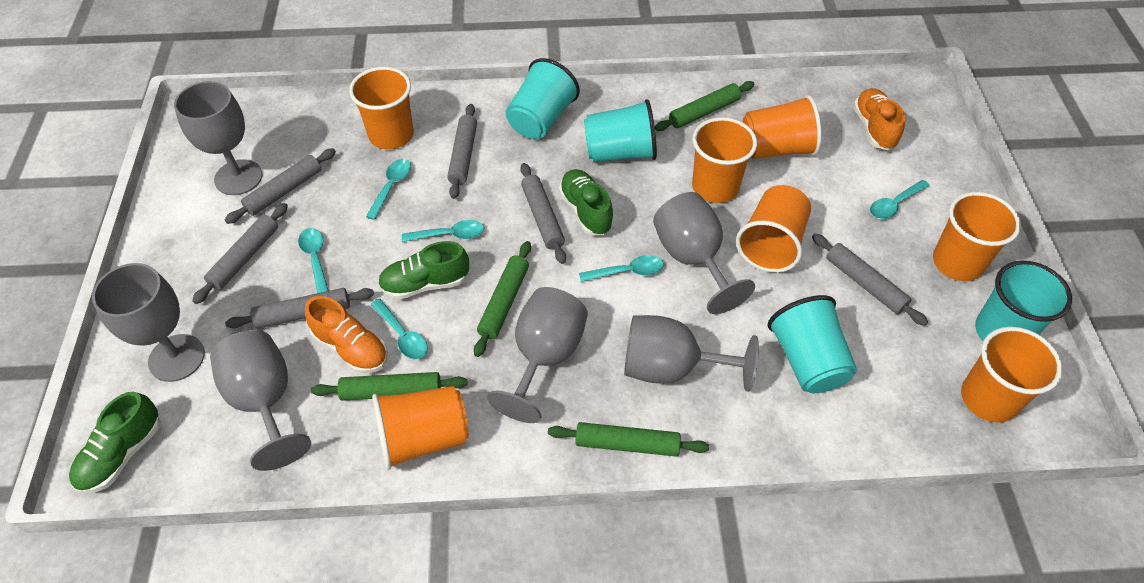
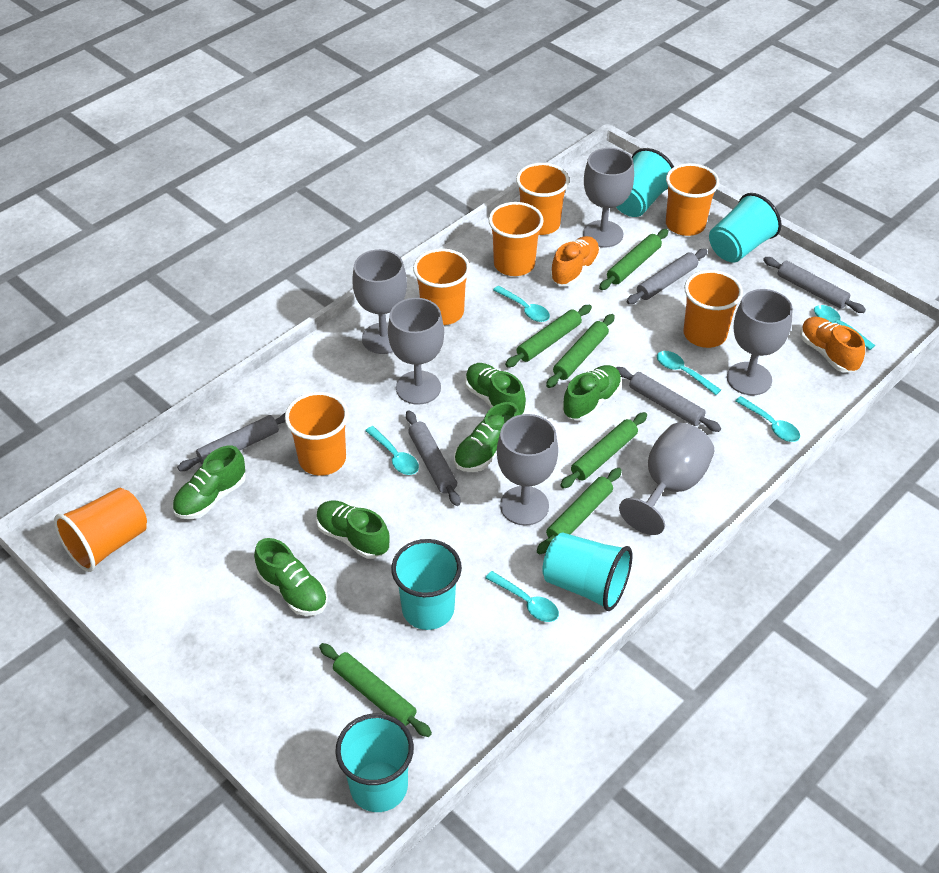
green rolling pin: [311,372,468,401] [474,241,531,357] [548,422,709,457] [655,81,755,131] = 4 -> [319,643,432,737] [505,305,592,367] [537,468,622,555] [546,314,615,388] [560,412,647,489] [599,229,668,290] = 6
green shoe: [69,391,161,493] [378,241,469,300] [559,169,614,235] = 3 -> [172,445,246,519] [254,538,328,616] [316,500,390,559] [454,402,520,472] [465,363,526,415] [562,365,622,421] = 6
grey rolling pin: [192,203,288,304] [225,148,336,224] [225,288,374,329] [447,104,477,199] [520,163,566,264] [812,234,928,326] = 6 -> [177,413,285,471] [406,411,460,506] [616,367,721,432] [627,249,708,304] [763,257,866,313] = 5
turquoise cup: [506,58,580,139] [584,99,657,162] [768,295,857,393] [975,261,1072,341] = 4 -> [335,713,414,812] [391,539,462,630] [542,532,632,611] [616,148,674,217] [709,193,782,263] = 5

